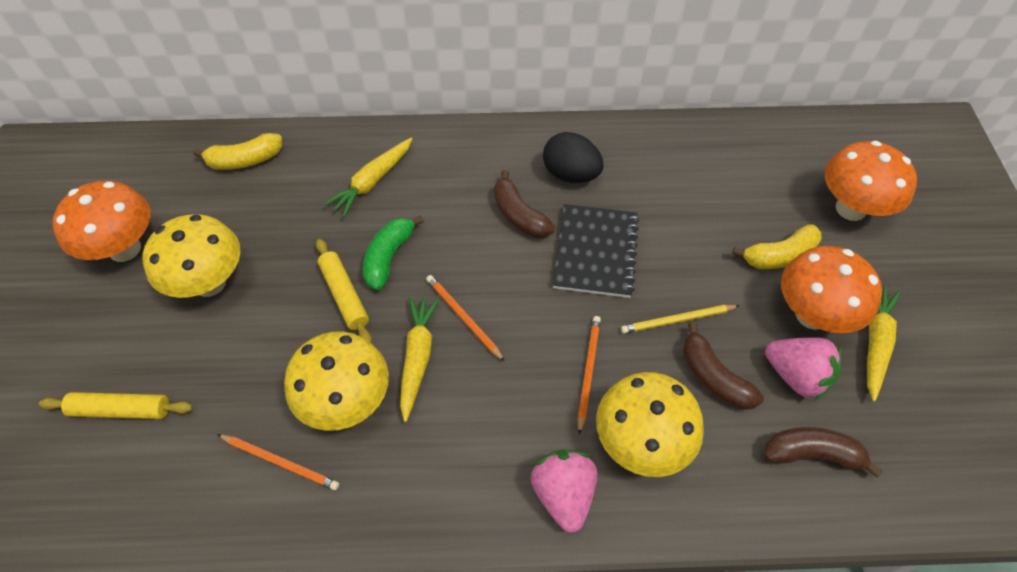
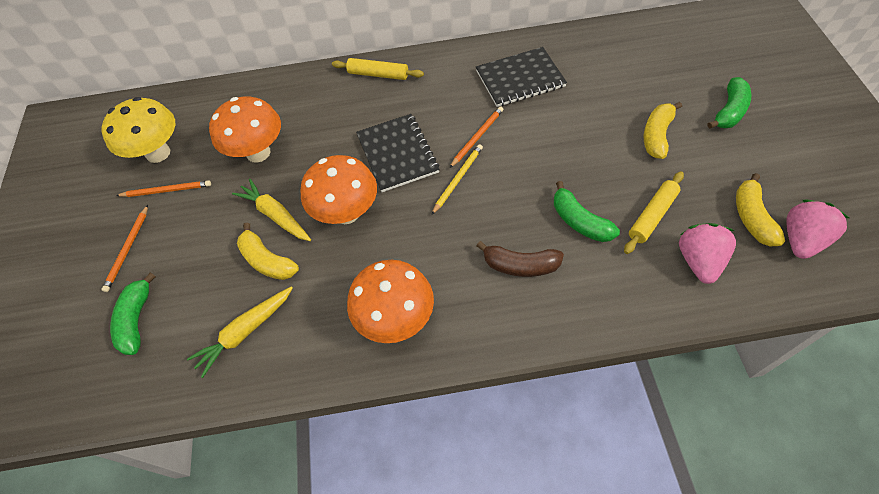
black egg: [543,132,603,183] = 1 -> none = 0
black notebook: [553,204,639,298] = 1 -> [356,114,440,192] [476,47,567,107] = 2
brown banana: [494,170,555,238] [683,322,764,409] [764,427,883,478] = 3 -> [476,241,564,277] = 1
green banana: [363,215,424,290] = 1 -> [110,272,156,355] [554,181,620,242] [707,77,751,129] = 3
yellow banana: [193,133,282,170] [732,224,822,269] = 2 -> [237,222,299,280] [644,102,682,159] [736,173,785,246] = 3
yellow carrot: [324,138,412,217] [400,296,440,422] [867,286,901,402] = 3 -> [187,287,293,378] [232,179,311,241] = 2
yellow mushroom: [143,214,240,298] [284,331,389,431] [596,372,704,477] = 3 -> [101,97,175,163] = 1

